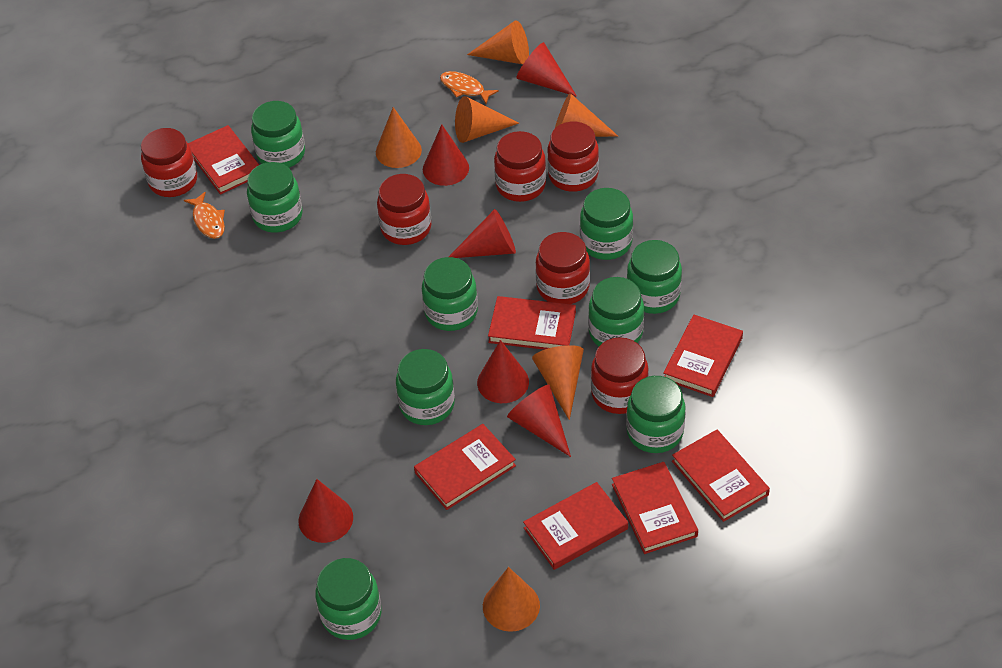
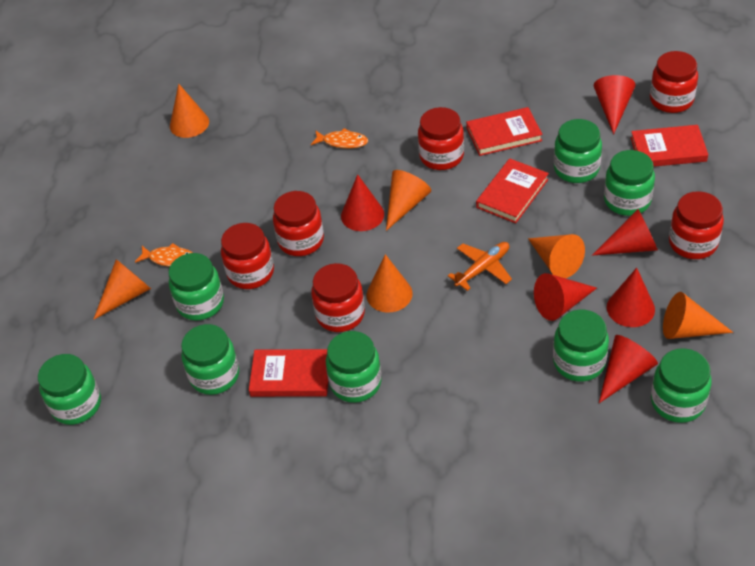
green jar: [247,162,303,233] [251,101,305,168] [315,558,381,640] [396,349,455,425] [422,257,478,331] [580,188,633,260] [588,277,644,346] [626,376,686,453] [627,240,682,314] = 9 -> [38,354,101,425] [168,253,224,320] [181,324,239,395] [326,331,382,403] [553,310,609,382] [554,119,602,183] [604,150,655,216] [651,348,712,423] = 8
orange plane: none = 0 -> [448,242,512,291] = 1
red book: [188,125,259,195] [414,424,516,510] [488,296,576,350] [523,482,628,570] [612,462,698,554] [663,314,743,397] [672,430,770,522] = 7 -> [249,349,328,397] [466,107,543,156] [476,158,549,223] [631,125,708,167] = 4

